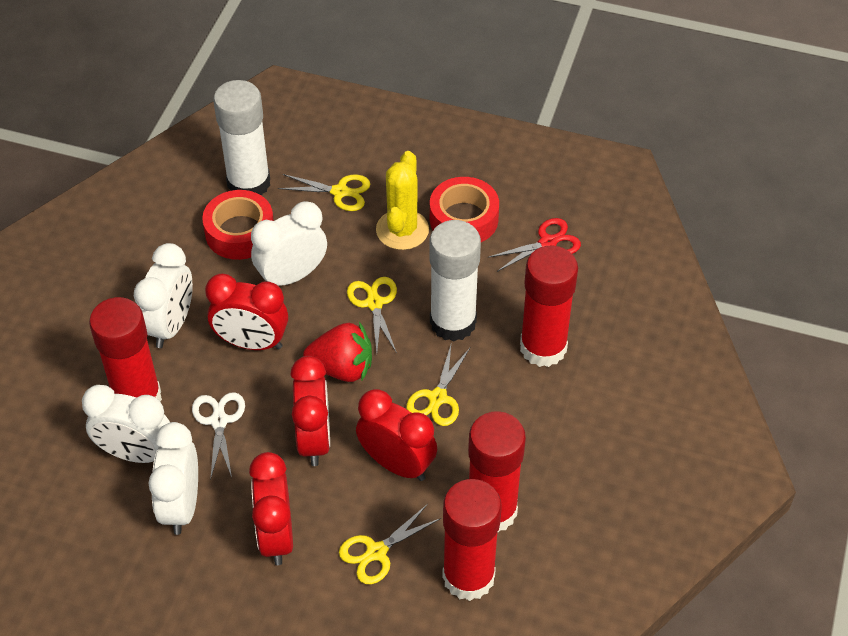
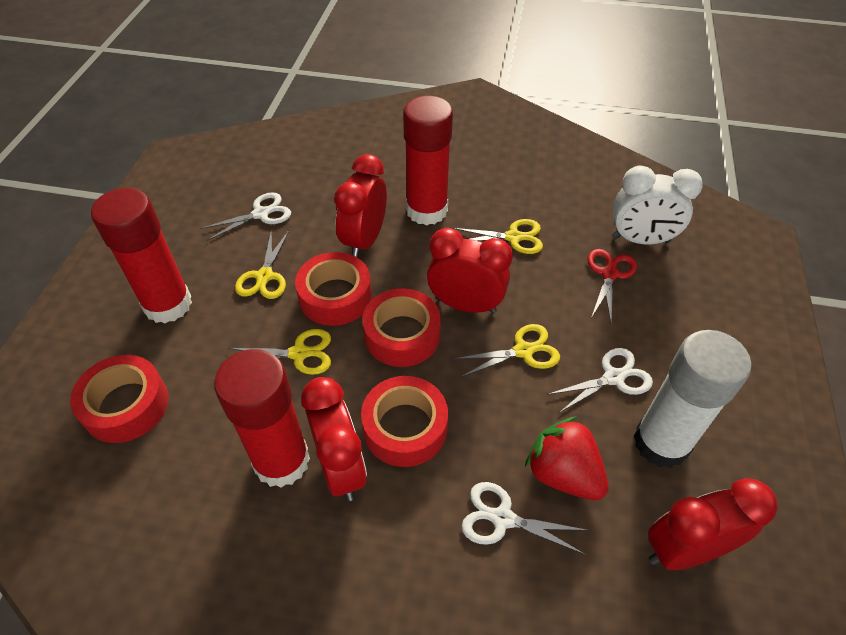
red glue stick: [89,297,162,401] [442,479,502,601] [468,411,526,533] [520,246,578,367] = 4 -> [91,188,192,323] [214,349,310,488] [403,96,453,225] = 3
red tape: [202,190,274,260] [430,177,499,242] = 2 -> [70,355,168,443] [295,252,372,326] [361,376,448,467] [362,288,441,367] = 4
white clock: [82,385,170,463] [134,243,193,348] [149,422,198,535] [251,201,327,286] = 4 -> [612,166,703,244] = 1
white glue stick: [213,80,270,196] [429,220,481,341] = 2 -> [634,330,751,468] = 1
white scissors: [192,392,245,480] = 1 -> [200,192,291,241] [462,482,589,554] [547,348,653,413] = 3
yellow cactus: [376,151,429,250] = 1 -> none = 0

